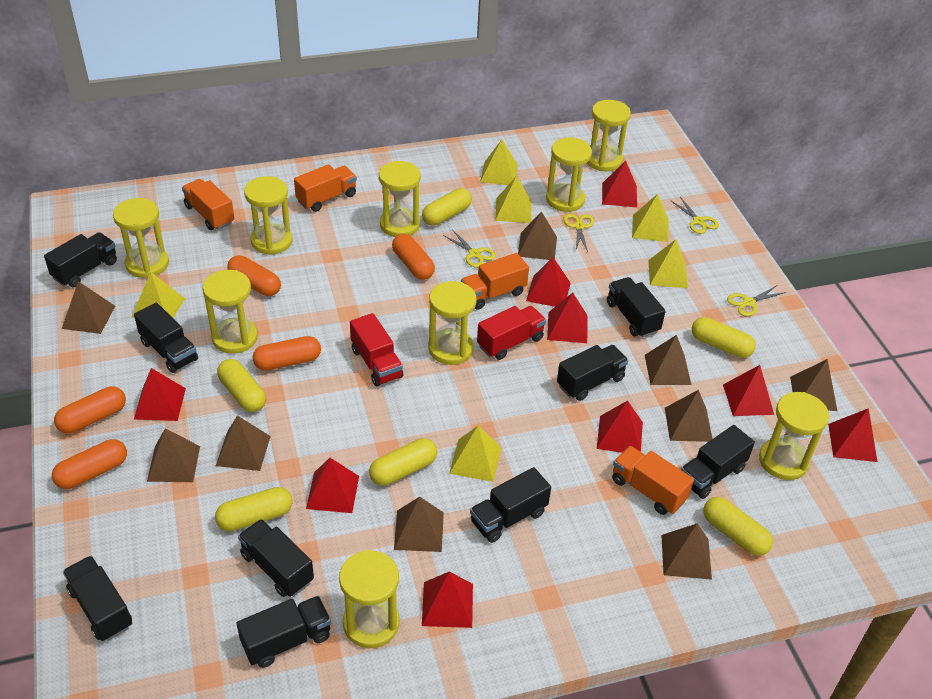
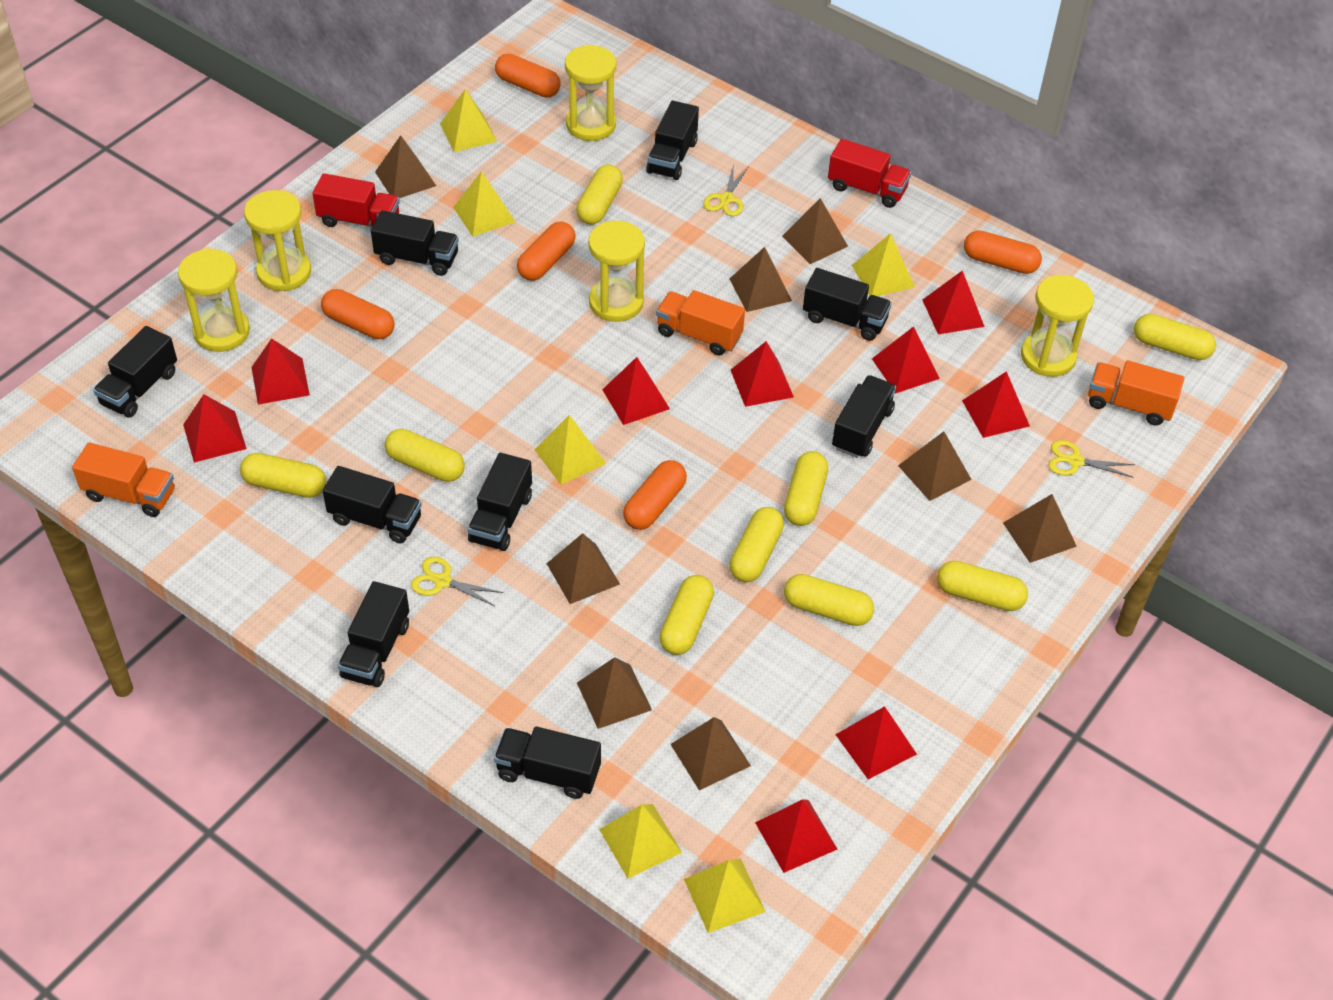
brown pyramid: [62,281,115,334] [147,428,200,482] [216,416,271,471] [394,497,444,552] [518,211,557,260] [645,335,691,385] [661,523,712,580] [665,390,713,442] [790,359,837,411] = 9 -> [375,135,436,198] [547,533,620,604] [577,657,652,729] [670,717,751,790] [730,247,792,312] [782,198,848,264] [898,431,972,501] [1003,494,1077,563] = 8
orange truck: [182,179,235,230] [294,164,357,212] [461,253,529,310] [612,446,694,515] = 4 -> [72,442,175,517] [656,290,745,356] [1088,360,1184,426] = 3
yellow capsule: [215,487,293,531] [217,359,266,412] [369,438,437,486] [422,188,472,226] [692,317,756,358] [703,497,773,556] = 6 -> [240,453,326,498] [385,429,465,482] [576,164,623,225] [659,575,714,655] [729,507,784,582] [784,451,828,526] [784,574,874,626] [937,561,1028,611] [1134,314,1216,360] = 9
yellow hourglass: [113,198,169,278] [203,270,258,354] [244,176,293,255] [339,550,399,648] [379,161,421,237] [428,281,476,365] [546,137,592,212] [587,100,631,171] [759,392,829,480] = 9 -> [178,249,250,352] [244,190,311,291] [565,45,616,141] [588,221,645,322] [1021,275,1094,377] = 5
yellow scissors: [443,229,496,268] [564,214,594,252] [670,197,719,234] [727,286,786,316] = 4 -> [411,557,503,606] [703,164,749,216] [1049,440,1135,478] = 3

